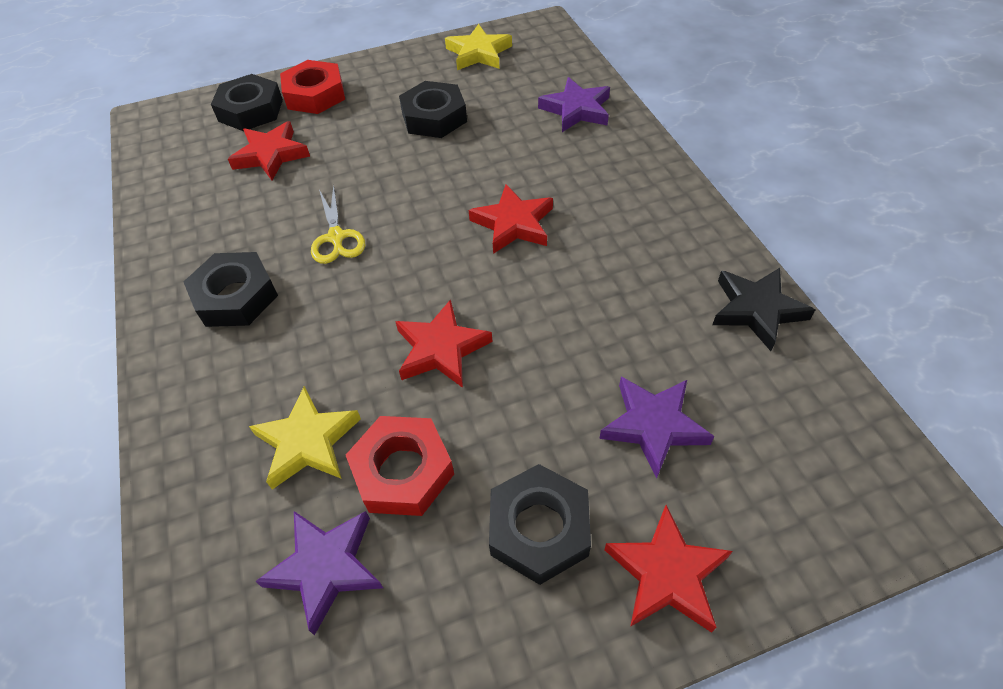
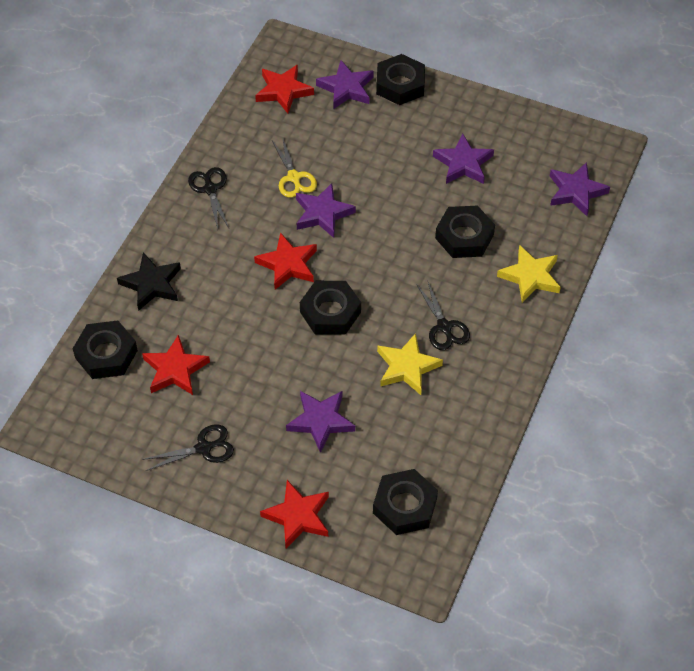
black nut: [184,252,278,327] [211,74,283,131] [399,81,467,138] [489,464,591,585] = 4 -> [72,321,138,379] [300,281,361,335] [373,469,438,535] [376,54,425,105] [435,205,495,258] = 5
black scissors: none = 0 -> [142,424,234,471] [188,167,229,230] [416,280,470,350] = 3
purple star: [255,511,383,636] [538,77,610,132] [599,377,715,479] = 3 -> [286,391,355,453] [296,183,356,238] [316,60,374,109] [433,133,494,184] [550,162,610,216] = 5
red nut: [280,60,345,114] [346,416,454,516] = 2 -> none = 0

